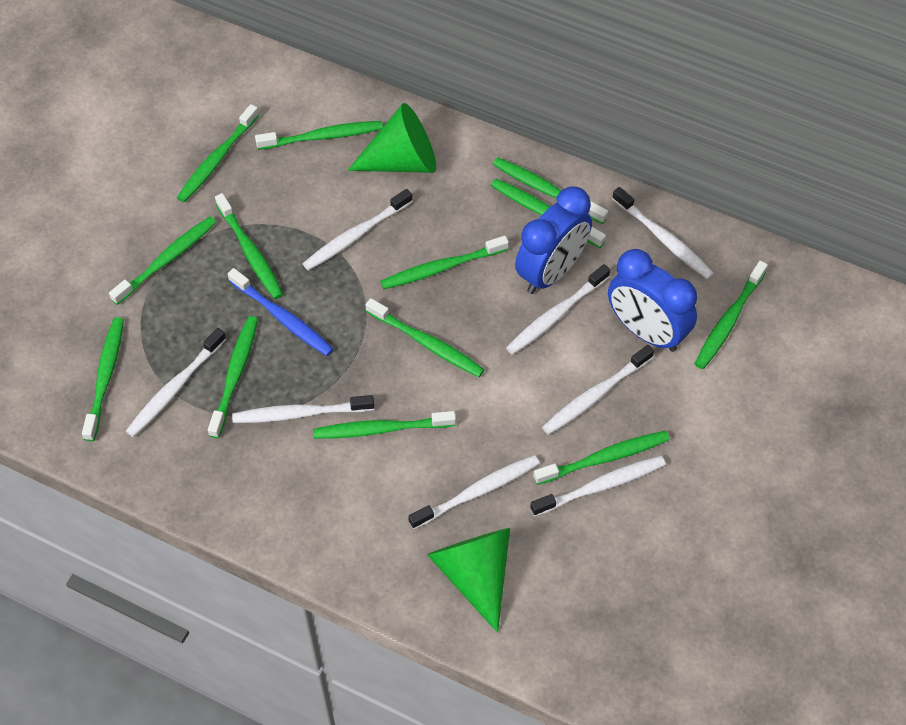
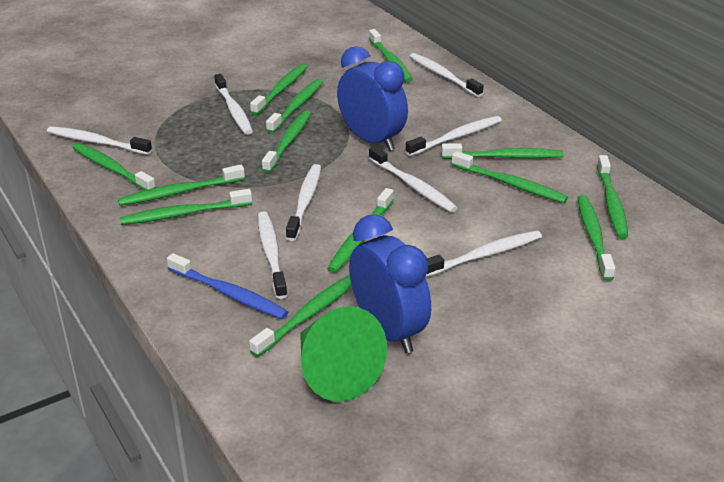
green cone: [348,103,436,173] [427,528,510,633] = 2 -> [300,306,387,402] = 1

